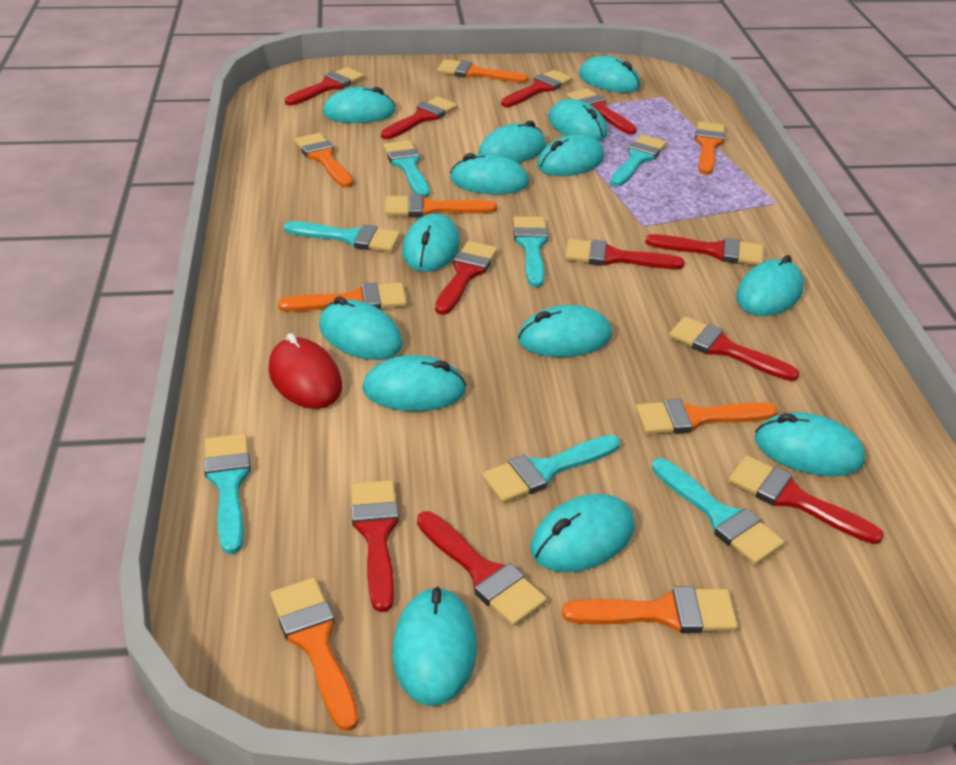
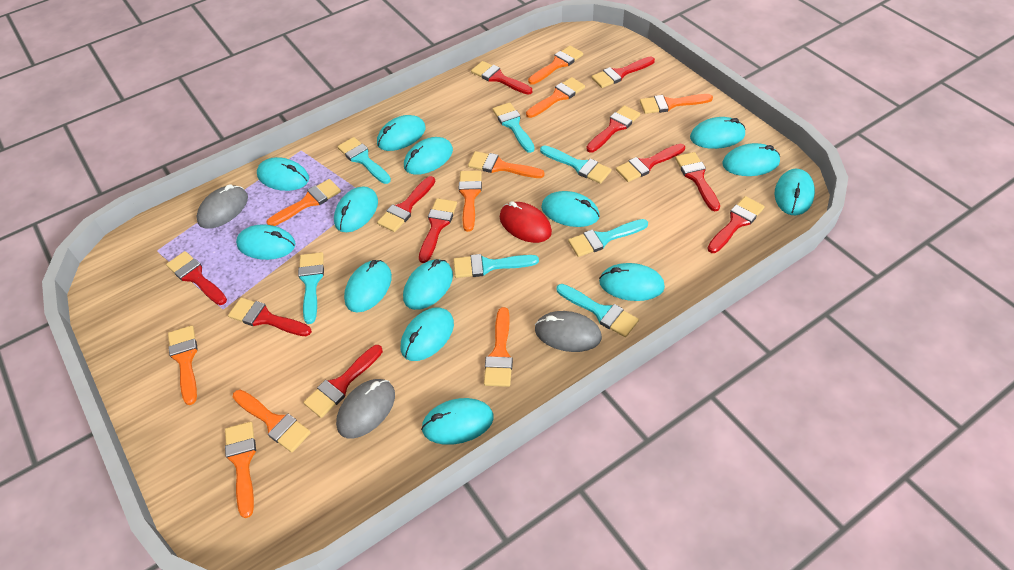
grey mouse: none = 0 -> [196,184,248,229] [336,379,395,439] [535,311,602,352] = 3
orange brush: [270,578,359,731] [278,282,407,312] [294,133,353,187] [385,194,497,217] [437,59,528,83] [562,587,738,633] [636,399,778,434] [695,121,725,175] = 8 -> [168,325,198,405] [225,422,256,518] [233,390,311,452] [266,179,341,226] [458,170,482,232] [468,151,545,178] [484,307,513,387] [526,77,585,118] [528,46,583,85] [640,94,713,114] = 10

